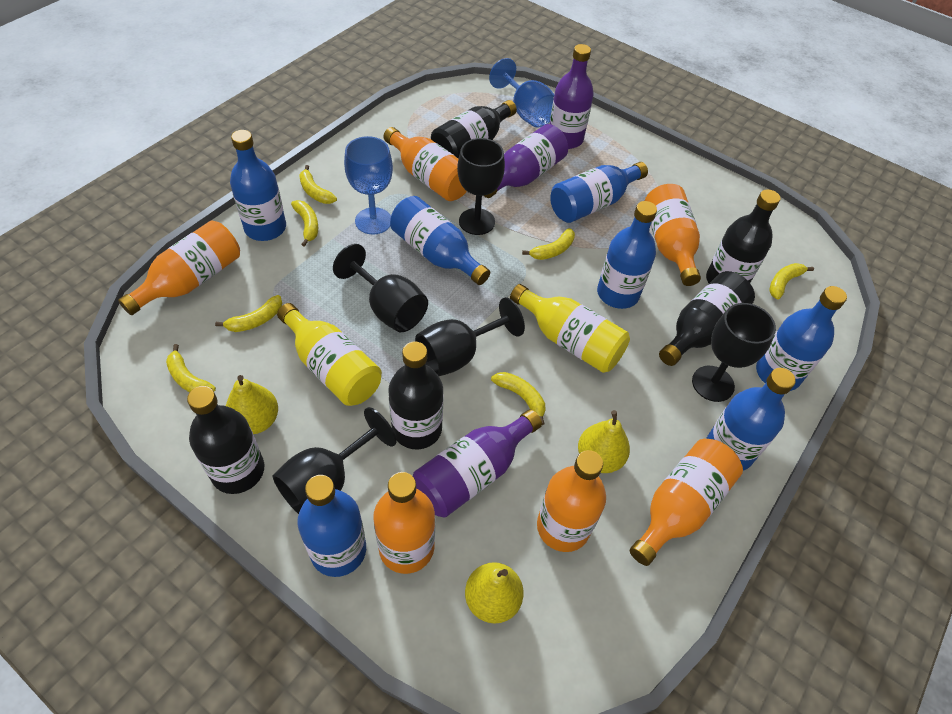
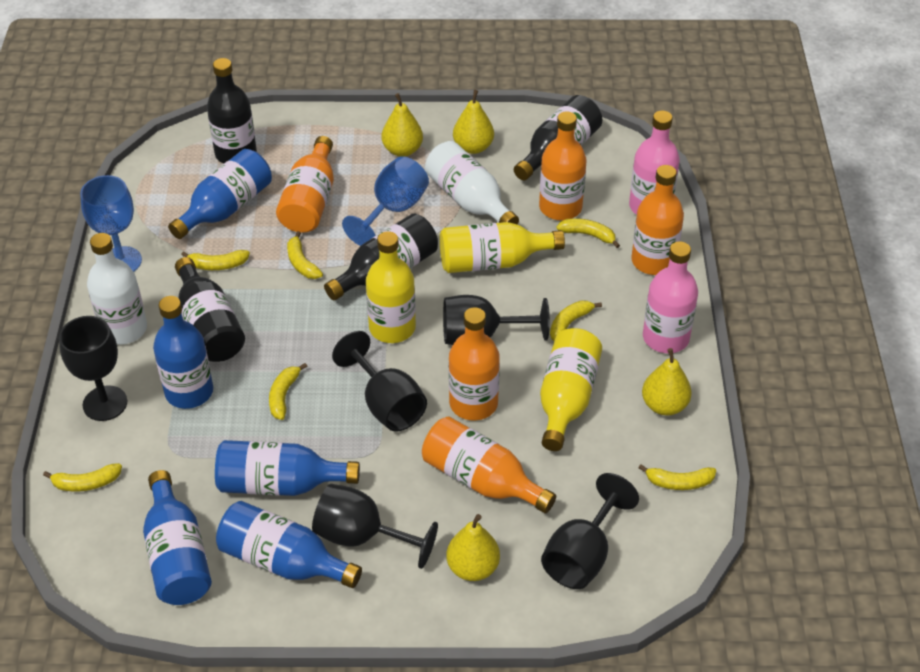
black bottle: [187,386,264,494] [388,341,444,449] [431,100,517,159] [659,271,755,366] [706,189,780,283] = 5 -> [175,257,245,362] [207,58,257,164] [324,213,438,300] [514,95,602,180] = 4
blue bottle: [230,130,286,241] [297,475,366,577] [390,196,490,285] [550,162,648,223] [597,201,657,309] [706,368,796,471] [756,286,847,391] = 7 -> [143,470,212,605] [153,296,213,409] [168,149,272,239] [215,440,360,496] [216,501,362,588] = 5
orange bottle: [118,220,240,315] [373,472,435,574] [384,127,467,201] [537,450,606,552] [630,439,743,566] [645,184,701,286] = 6 -> [276,136,334,233] [422,416,556,513] [449,307,500,421] [539,111,586,220] [631,165,684,275] = 5
pink bottle: none = 0 -> [629,111,680,215] [643,242,698,353] = 2
purple bottle: [413,409,542,517] [484,124,568,198] [550,44,594,149] = 3 -> none = 0
white bottle: none = 0 -> [87,233,147,345] [425,141,519,225] = 2
yellow bottle: [277,303,382,406] [510,284,630,373] = 2 -> [366,231,416,343] [440,222,565,273] [540,328,602,451] = 3
yellow pear: [226,375,278,434] [465,562,524,623] [578,410,630,473] = 3 -> [382,93,423,156] [446,514,500,581] [453,90,494,154] [642,348,692,416] = 4

